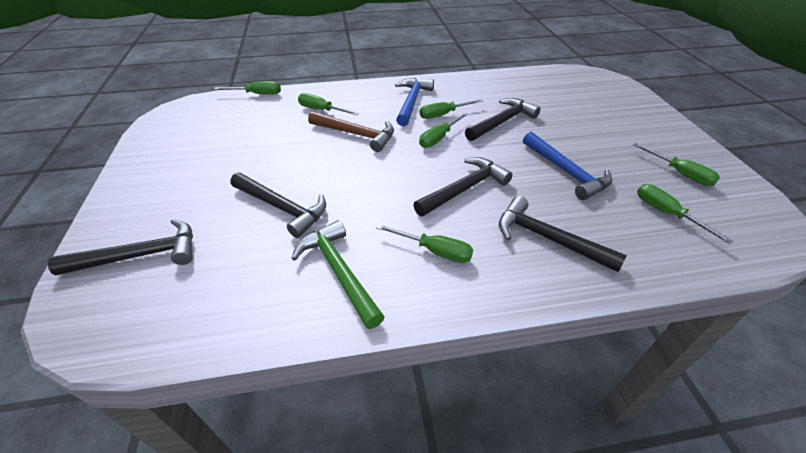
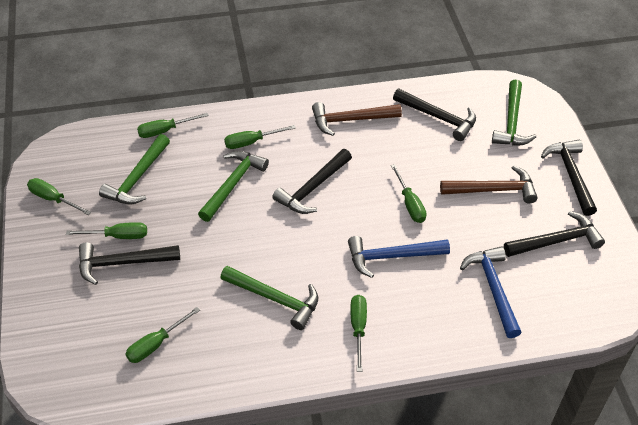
brown hammer: [308,111,394,152] = 1 -> [312,102,402,136] [440,165,538,204] = 2
green hammer: [291,220,385,329] = 1 -> [99,134,170,204] [198,151,269,222] [220,266,318,330] [492,80,536,146] = 4

